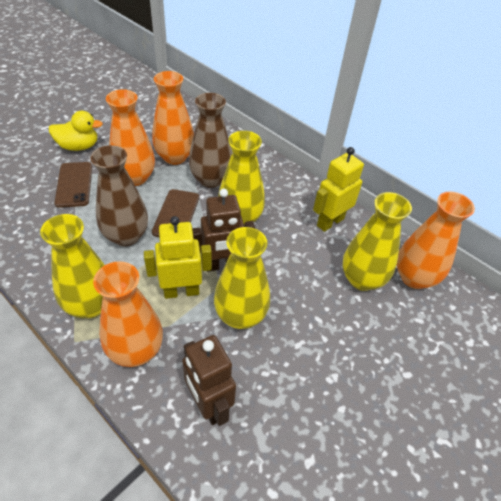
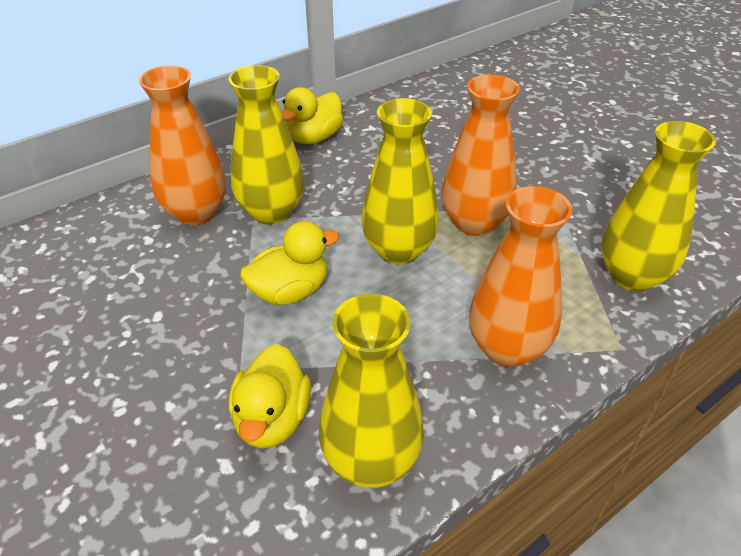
brown phone: [54,162,92,208] [152,189,199,237] = 2 -> none = 0
brown robot: [182,335,236,426] [192,189,255,272] = 2 -> none = 0
brown vase: [90,145,148,246] [189,93,232,188] = 2 -> none = 0
orange vase: [93,261,163,367] [106,89,155,186] [152,71,194,165] [397,192,475,289] = 4 -> [139,66,226,225] [442,75,520,236] [469,186,572,367] = 3
yellow duck: [49,111,103,151] = 1 -> [229,344,311,449] [240,221,339,305] [282,87,343,144] = 3
yellow robot: [144,216,212,299] [313,147,364,232] = 2 -> none = 0

